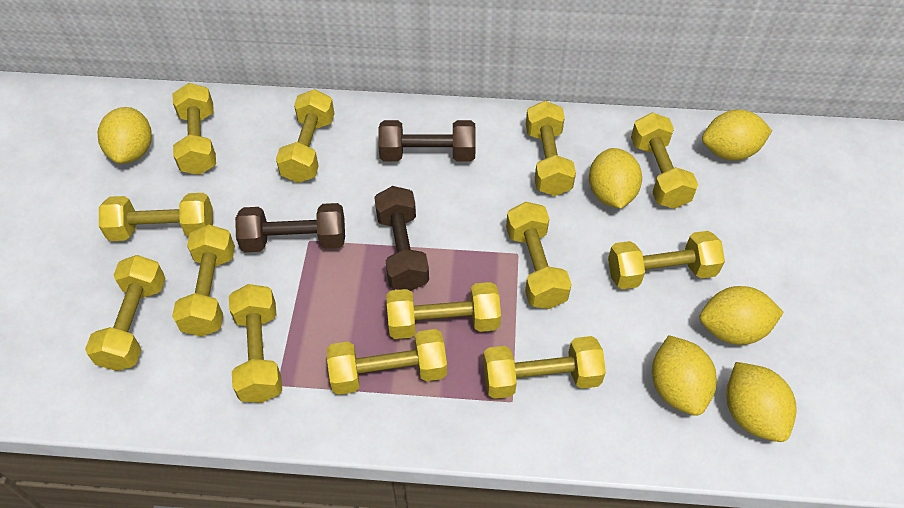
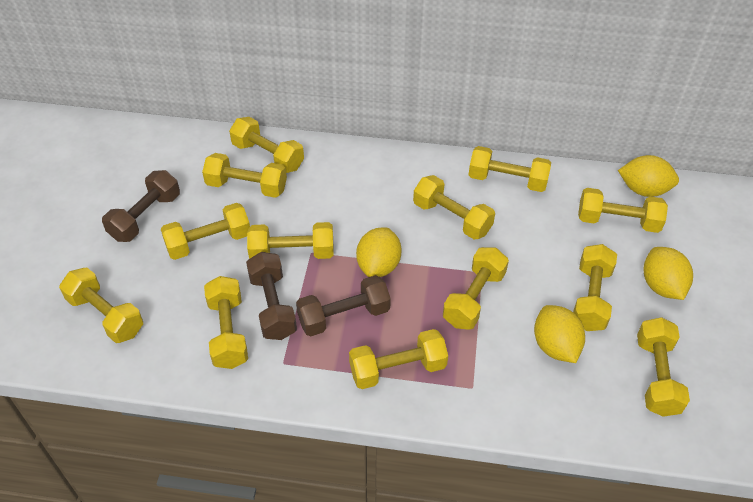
yellow lemon: [98,107,152,164] [589,148,642,209] [652,335,717,416] [700,286,784,345] [702,110,772,161] [726,362,797,442] = 6 -> [356,228,402,277] [534,305,585,363] [618,155,679,197] [644,247,693,300] = 4

